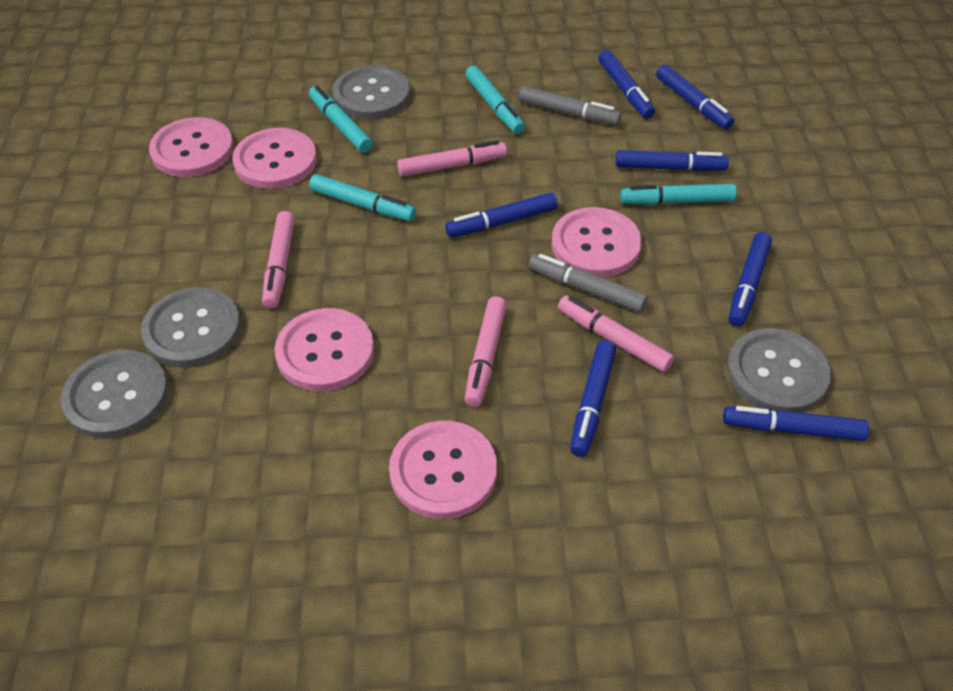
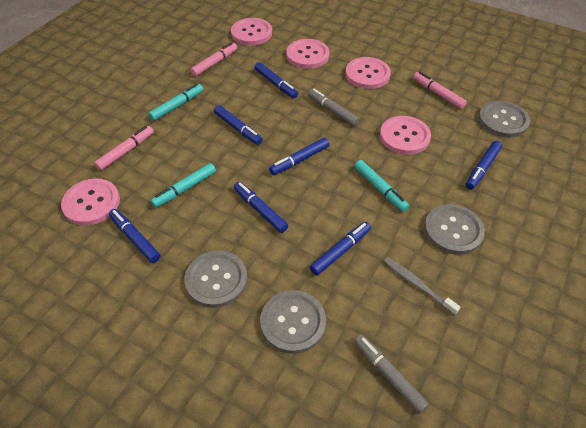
grey toothbrush: none = 0 -> [384,257,461,315] = 1
pink marker: [262,211,295,308] [397,140,507,177] [465,296,507,407] [558,296,674,372] = 4 -> [94,126,154,171] [190,42,237,76] [413,72,467,109] = 3
turquoise marker: [309,86,373,153] [309,174,416,221] [465,66,525,134] [620,184,737,205] = 4 -> [148,84,203,121] [151,163,216,208] [354,160,409,212] = 3

